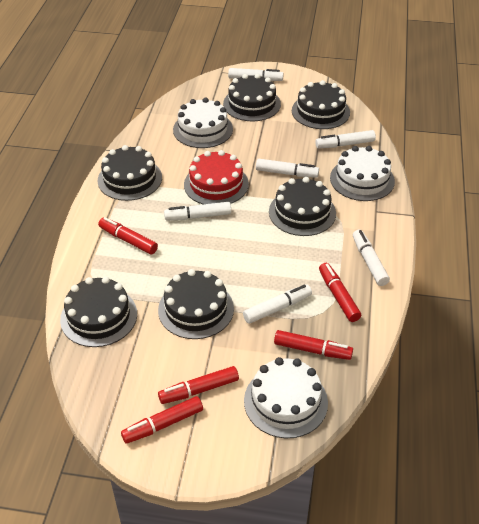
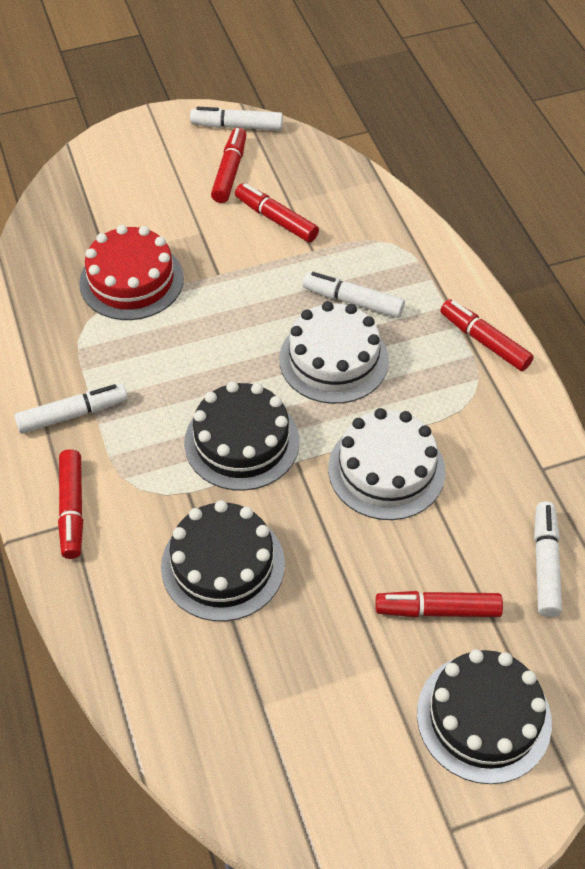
black cake: [60,277,137,347] [98,145,162,201] [158,269,234,339] [223,74,281,121] [269,177,336,236] [292,80,350,129] = 6 -> [161,500,285,621] [184,381,300,491] [417,649,552,784] = 3
white cake: [173,98,233,148] [244,357,328,438] [330,146,395,201] = 3 -> [279,301,389,404] [328,408,446,520] = 2
white marker: [164,202,231,220] [228,68,284,81] [243,284,312,324] [256,159,319,178] [315,130,376,148] [353,230,390,286] = 6 -> [14,384,128,434] [190,107,283,130] [302,272,405,318] [534,501,562,617] = 4

